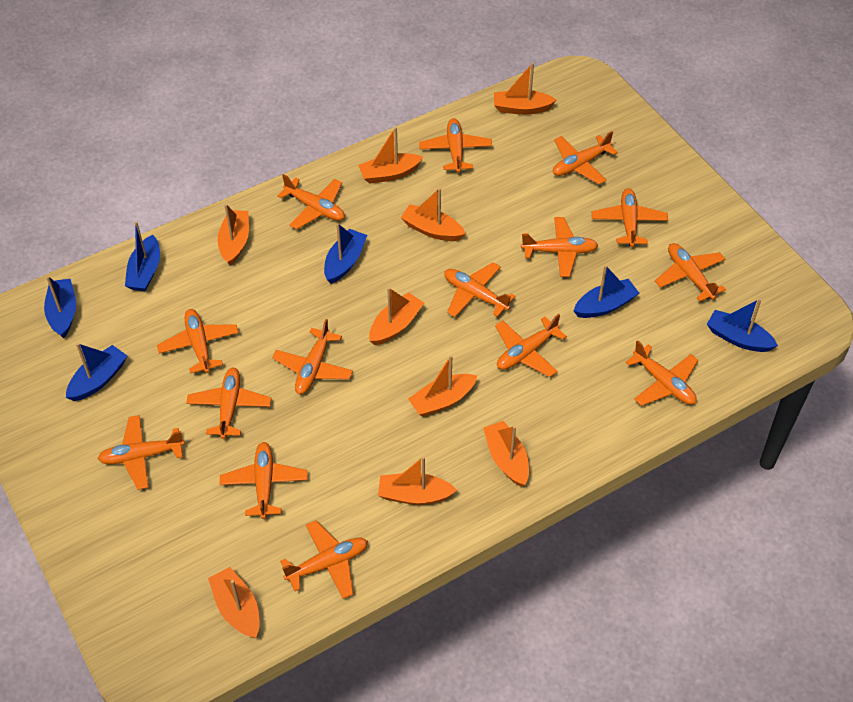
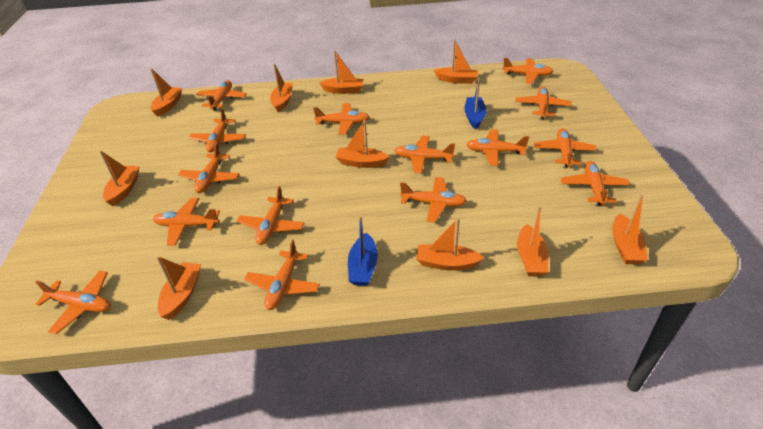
blue boat: [44,276,76,338] [66,343,127,401] [125,221,160,291] [324,223,367,284] [574,265,639,318] [707,299,778,352] = 6 -> [348,216,378,286] [464,78,487,129] = 2
orange boat: [208,567,260,638] [218,204,249,266] [358,127,423,184] [369,287,424,345] [378,456,457,505] [401,188,466,241] [408,355,477,417] [483,421,529,487] [494,62,556,115] = 9 -> [99,150,139,206] [150,68,182,117] [156,256,201,320] [270,63,293,112] [319,50,364,94] [335,120,390,168] [416,218,484,271] [434,40,479,84] [517,206,548,276] [612,195,648,264] = 10

